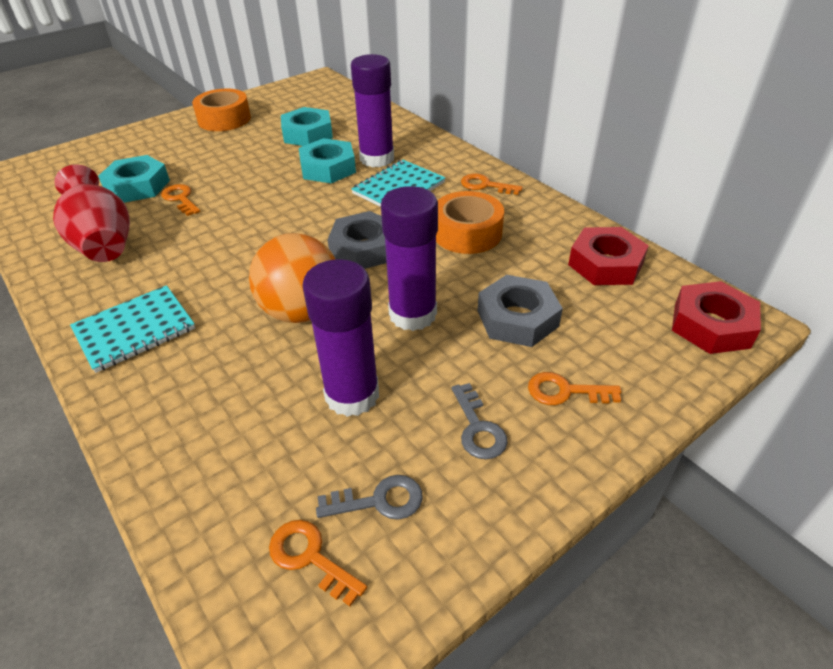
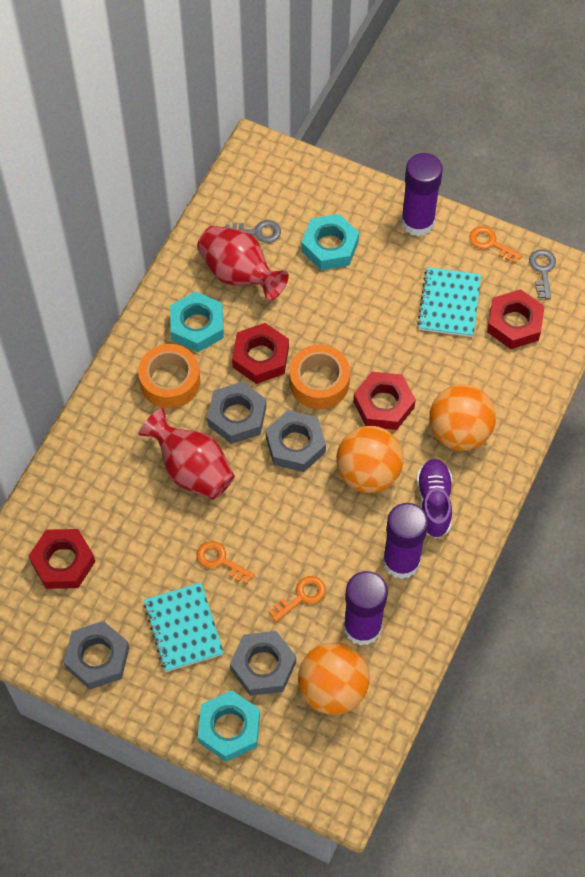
grey nut: [327,211,387,269] [478,275,563,347] = 2 -> [64,621,129,689] [207,381,266,444] [230,631,296,696] [266,410,326,472] = 4
orange ball: [249,233,336,323] = 1 -> [298,642,370,715] [336,426,403,493] [429,384,496,451] = 3
orange key: [161,184,200,216] [269,520,367,606] [461,174,523,195] [528,372,621,405] = 4 -> [197,541,255,584] [269,576,326,622] [469,226,523,264] = 3
purple shoe: none = 0 -> [417,459,452,538] = 1
red nut: [568,227,649,285] [672,281,761,354] = 2 -> [29,529,95,589] [232,323,289,384] [353,372,416,430] [487,289,545,349] = 4
red vase: [53,164,130,262] = 1 -> [139,408,235,500] [197,226,289,301] = 2

